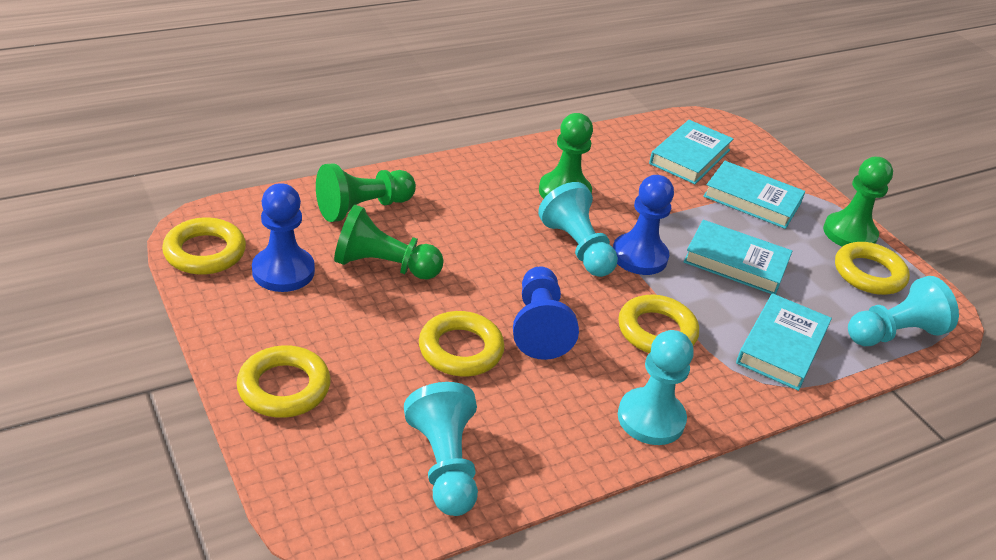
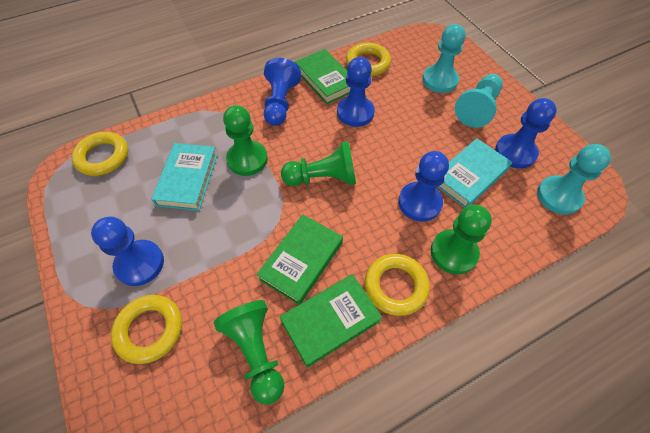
blue pawn: [252,183,315,292] [513,266,579,360] [613,175,674,275] = 3 -> [91,217,164,286] [264,58,301,126] [337,57,375,127] [398,151,449,222] [495,98,557,169] = 5
green book: none = 0 -> [257,214,343,305] [280,274,382,368] [295,49,350,104] = 3
turquoise book: [649,120,734,184] [683,220,792,295] [703,161,805,229] [736,294,832,391] = 4 -> [151,143,218,211] [438,138,512,208] = 2
turquoise pawn: [404,382,478,516] [538,182,618,277] [618,330,694,445] [848,276,959,346] = 4 -> [422,24,466,93] [455,74,503,128] [537,144,611,215] = 3
yellow ring: [162,217,246,275] [237,345,331,418] [419,311,505,376] [618,295,699,353] [835,242,910,295] = 5 -> [71,132,128,176] [111,295,182,364] [346,43,391,76] [365,254,430,316] = 4

